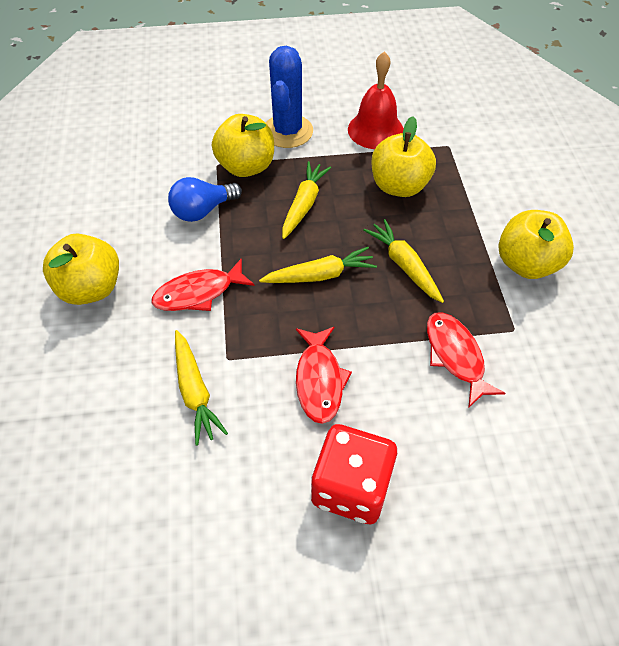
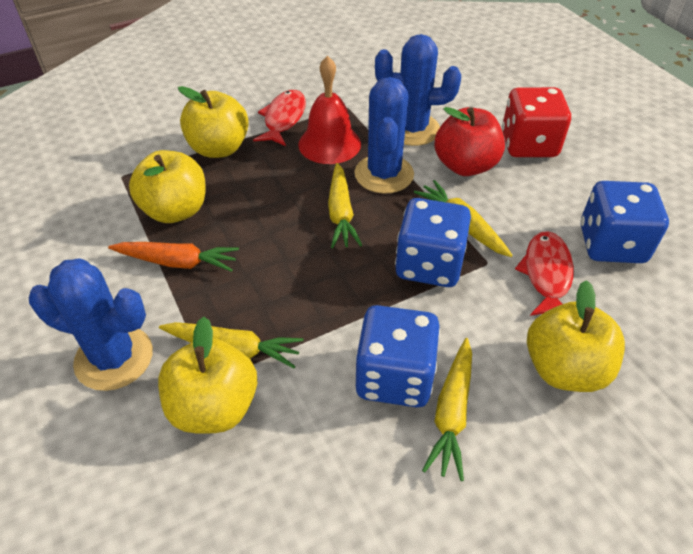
blue cactus: [266,46,313,148] = 1 -> [29,258,153,391] [354,77,414,194] [375,34,461,146] = 3
blue dice: none = 0 -> [355,305,440,408] [395,198,471,287] [580,181,669,263] = 3
blue light bulb: [168,177,242,222] = 1 -> none = 0
orange carrot: none = 0 -> [108,242,239,272] = 1
red apple: none = 0 -> [434,107,505,176] = 1
red fish: [152,258,255,311] [296,327,352,424] [427,312,506,408] = 3 -> [253,90,306,146] [515,231,574,316] = 2

